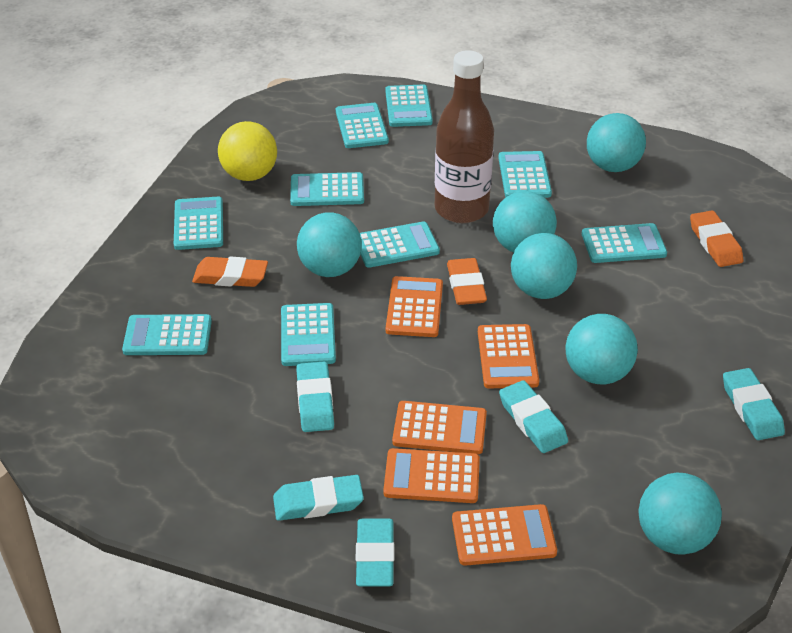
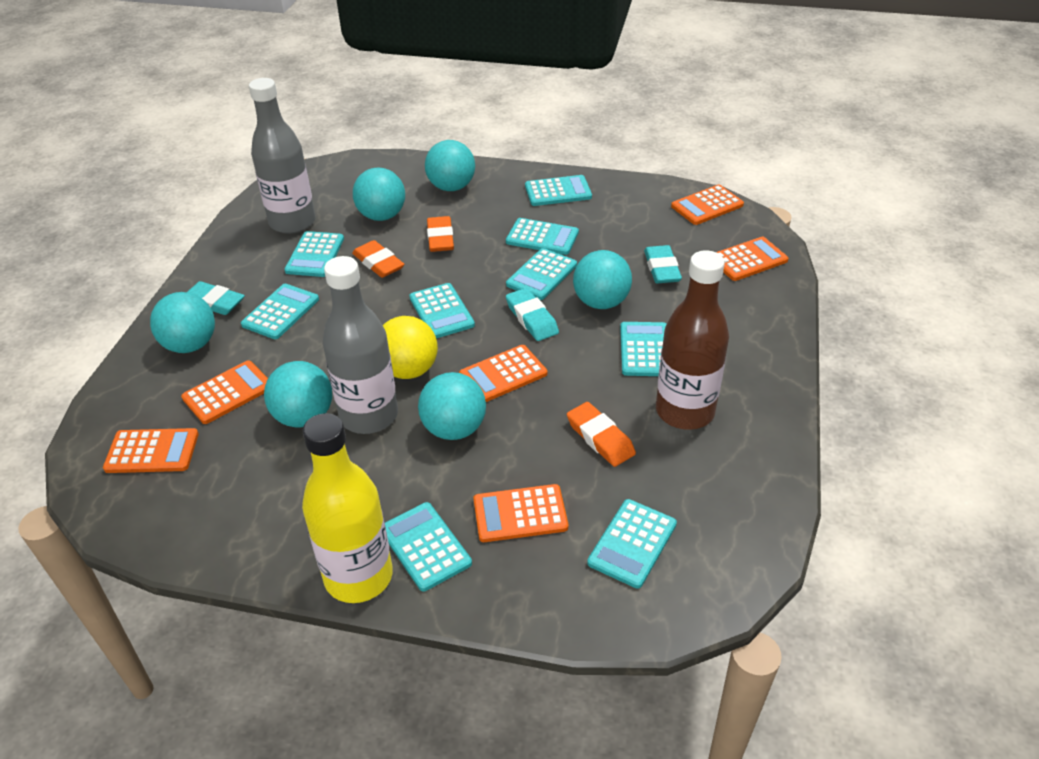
grey bottle: none = 0 -> [249,78,316,234] [322,256,398,434] = 2
orange calculator: [383,448,480,503] [386,276,443,337] [392,401,487,454] [452,504,557,566] [478,324,539,388] = 5 -> [103,428,199,473] [181,360,268,424] [459,345,547,402] [473,484,568,542] [671,185,744,225] [716,237,789,281] = 6
turquoise eraser: [273,475,364,521] [296,362,334,432] [355,519,394,587] [499,380,568,453] [723,368,785,440] = 5 -> [187,281,245,315] [506,288,559,341] [644,245,682,284] = 3
yellow bottle: none = 0 -> [302,413,393,603] = 1

